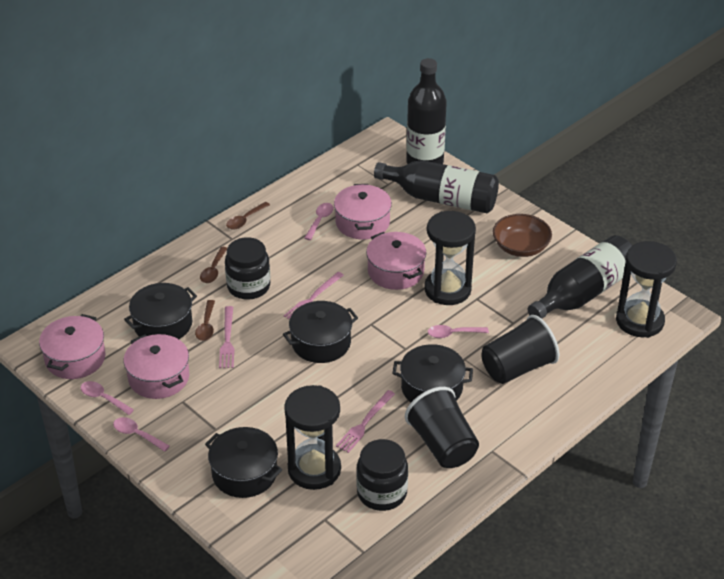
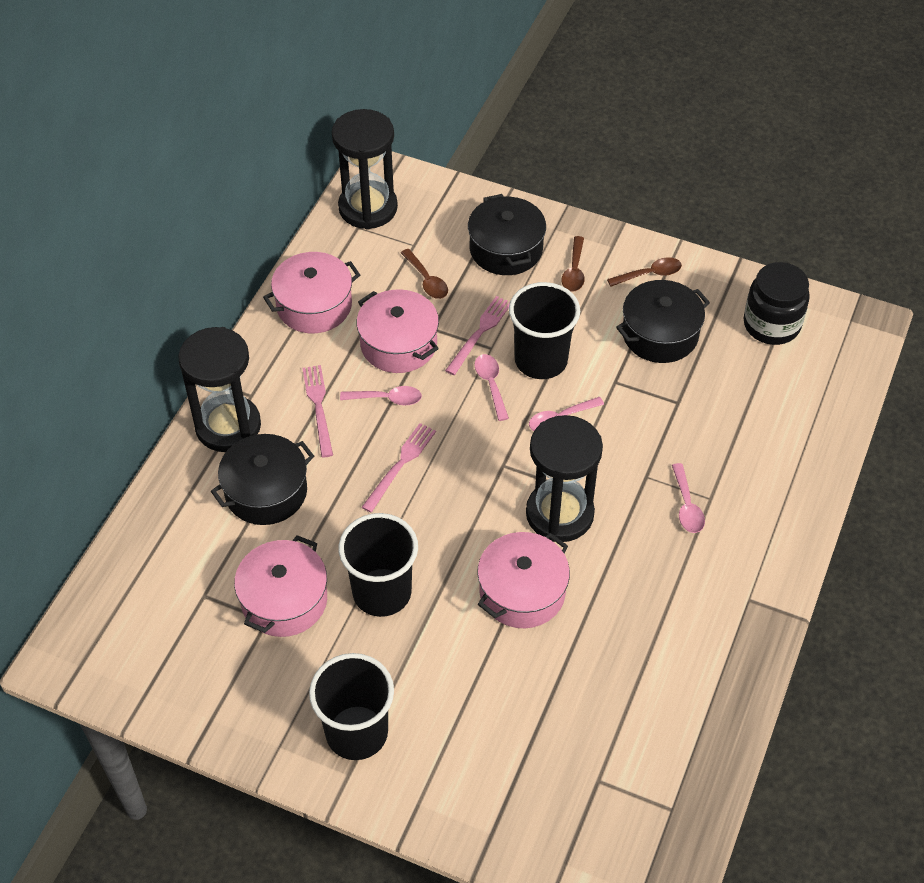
black bottle: [374,160,499,213] [406,58,447,164] [528,235,632,319] = 3 -> none = 0
black cup: [405,387,479,468] [481,315,559,384] = 2 -> [309,653,394,760] [338,513,418,617] [509,282,580,379] = 3
black jar: [225,237,270,300] [356,439,408,511] = 2 -> [743,262,810,345] = 1
black pot: [124,283,197,339] [205,427,282,498] [283,301,358,363] [392,344,473,402] = 4 -> [211,434,314,525] [468,194,546,275] [616,280,710,363] = 3
brown bowl: [493,214,552,257] = 1 -> none = 0

